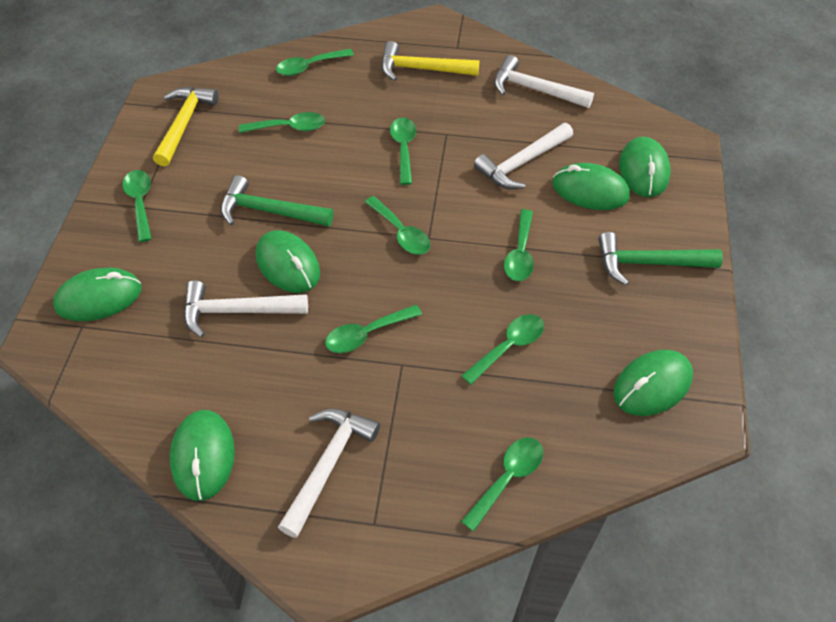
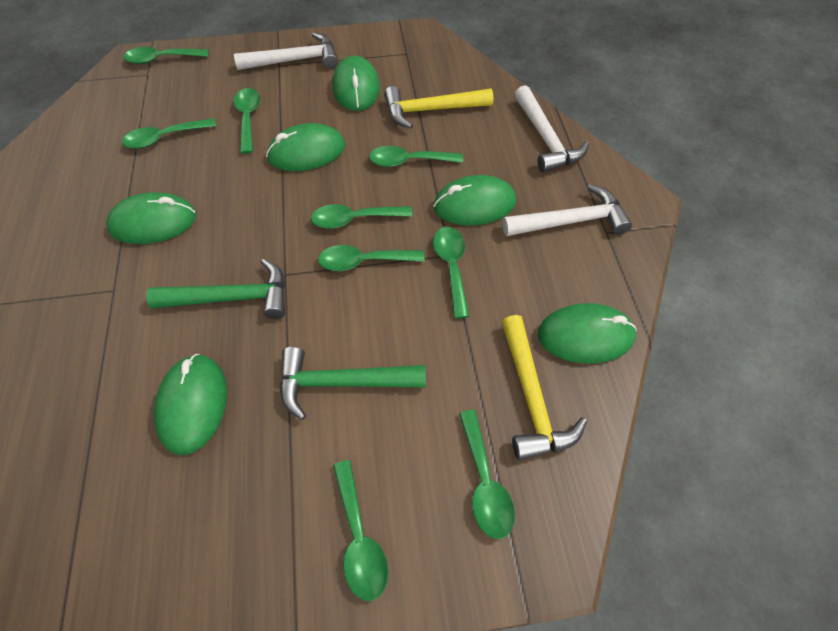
white hammer: [184,280,308,337] [278,409,380,538] [474,123,573,189] [494,55,594,108] = 4 -> [234,32,338,70] [502,184,632,236] [514,85,589,173] = 3

